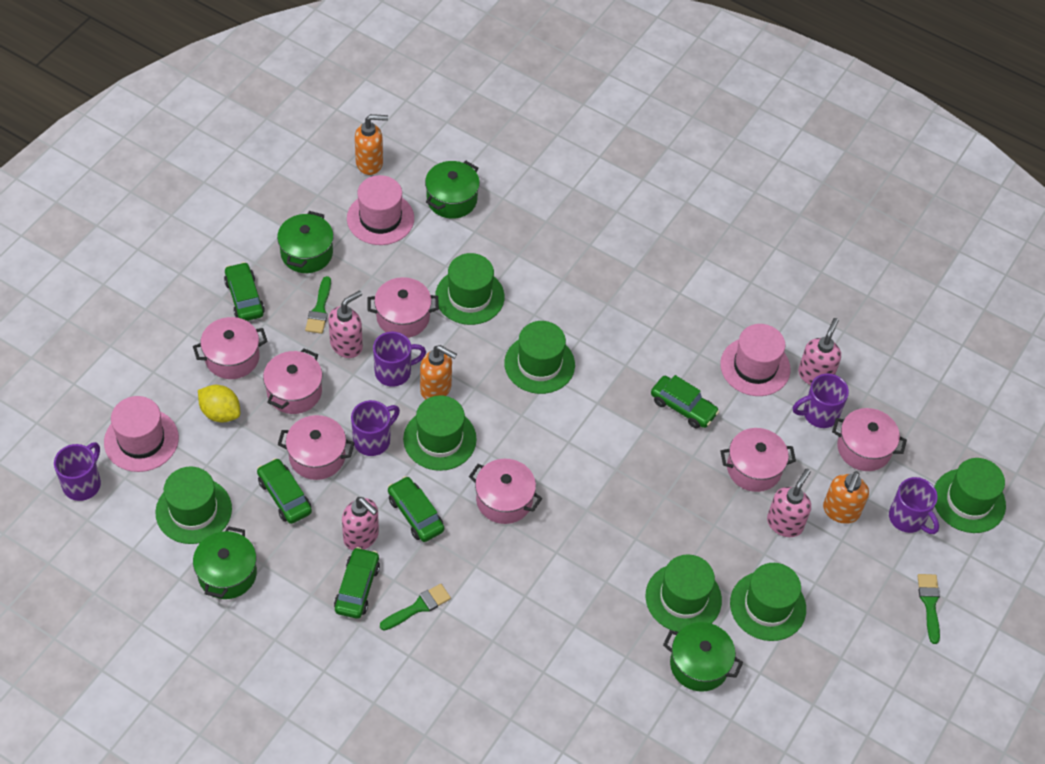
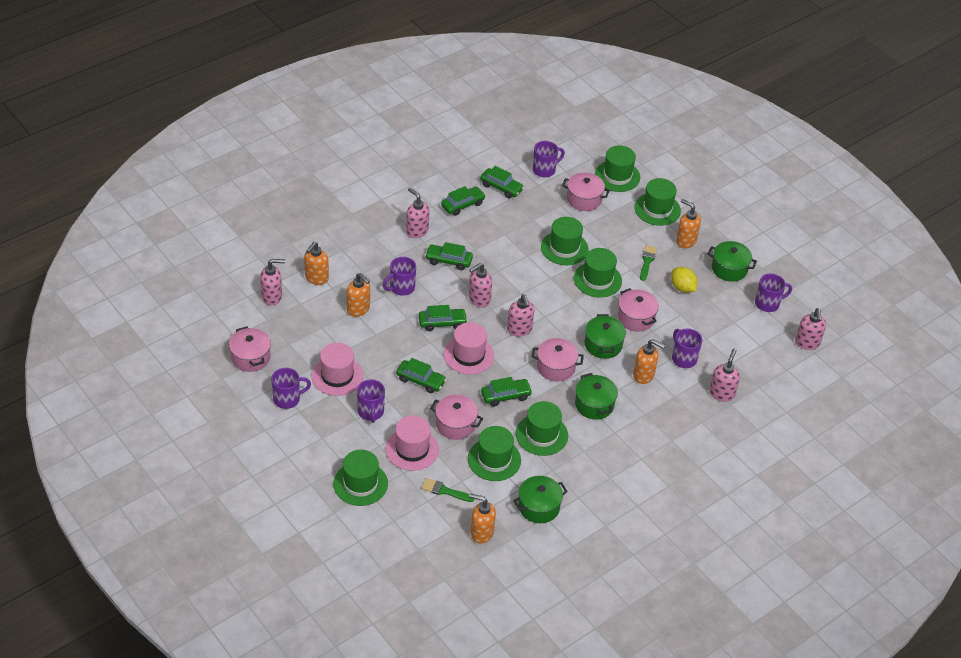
green brush: [305,276,331,334] [380,584,451,631] [917,574,940,644] = 3 -> [422,478,475,502] [640,245,657,281] = 2
green car: [224,262,265,321] [257,458,312,524] [334,547,380,619] [388,476,444,542] [651,375,719,428] = 5 -> [396,358,447,393] [419,305,468,331] [425,242,473,270] [441,186,486,216] [480,166,524,198] [481,377,533,407] = 6
orange soap dispenser: [355,114,388,175] [420,345,457,400] [823,471,869,524] = 3 -> [304,242,329,285] [346,273,370,317] [469,493,496,544] [633,339,665,384] [676,199,701,248] = 5
pink pot: [193,317,268,379] [263,348,322,414] [278,415,355,480] [367,277,439,338] [469,459,542,524] [721,428,796,492] [832,408,907,471] = 7 -> [229,326,271,372] [430,394,483,440] [532,338,584,382] [562,172,610,211] [618,288,659,331] = 5
pink soap dispenser: [329,290,363,358] [342,497,379,550] [767,469,811,537] [798,318,841,385] = 4 -> [260,259,285,305] [406,188,430,238] [468,263,492,307] [507,294,534,337] [709,348,740,402] [795,308,826,350] = 6
purple mug: [54,442,101,501] [351,400,400,456] [373,332,426,387] [793,374,849,428] [889,477,939,534] = 5 -> [271,368,311,409] [357,379,385,423] [383,257,416,296] [532,141,565,177] [672,329,702,368] [755,274,792,312] = 6

